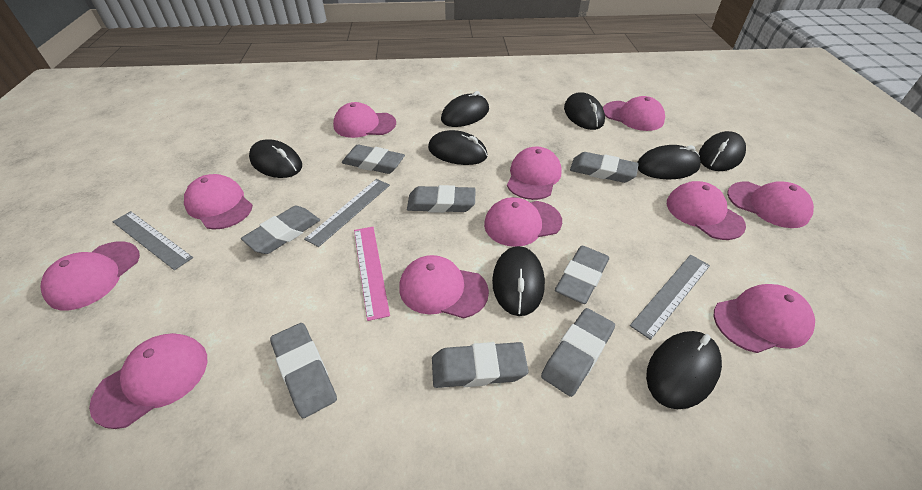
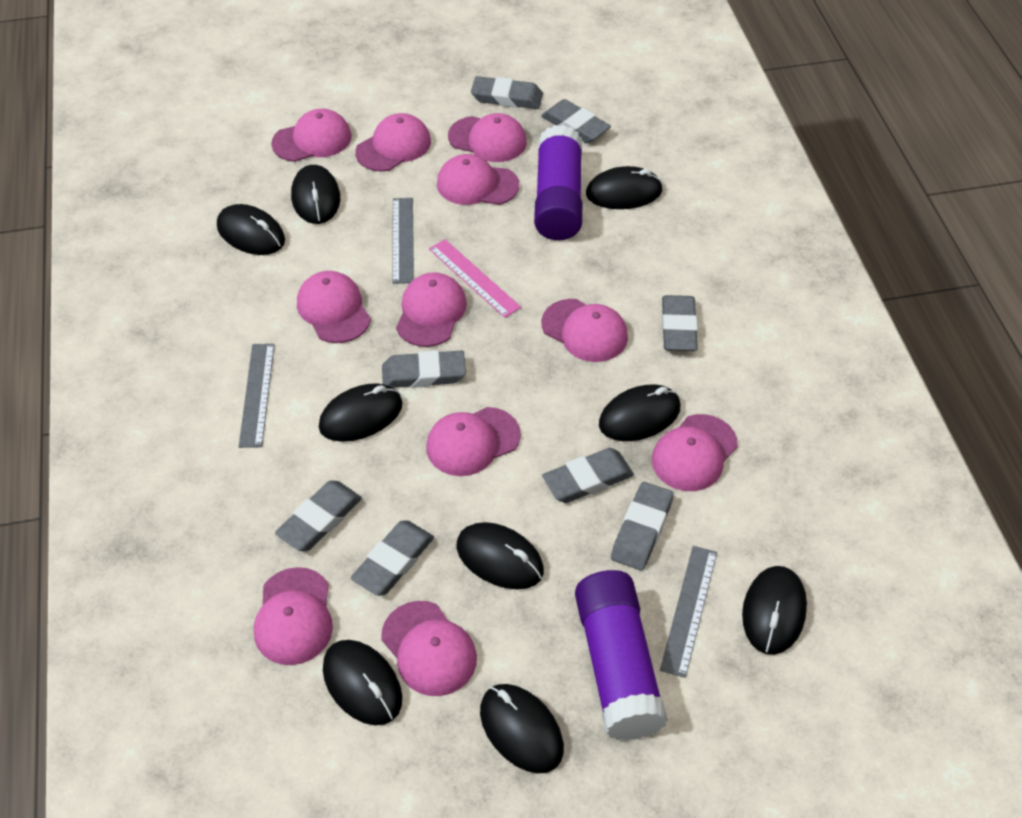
black mouse: [249,139,302,178] [428,130,488,165] [441,91,489,127] [492,246,545,316] [564,92,605,130] [637,145,701,179] [646,331,722,409] [699,131,746,171] = 8 -> [217,204,285,255] [291,165,340,224] [319,383,403,442] [323,640,402,725] [457,522,544,589] [480,684,564,773] [586,166,663,209] [599,384,680,441] [742,566,807,655] = 9
purple glue stick: none = 0 -> [534,125,582,240] [575,570,668,741] = 2

